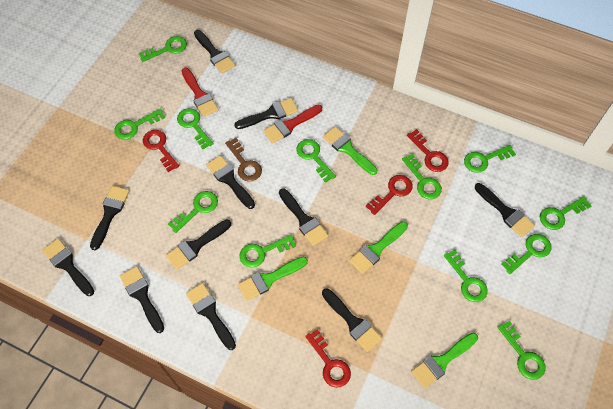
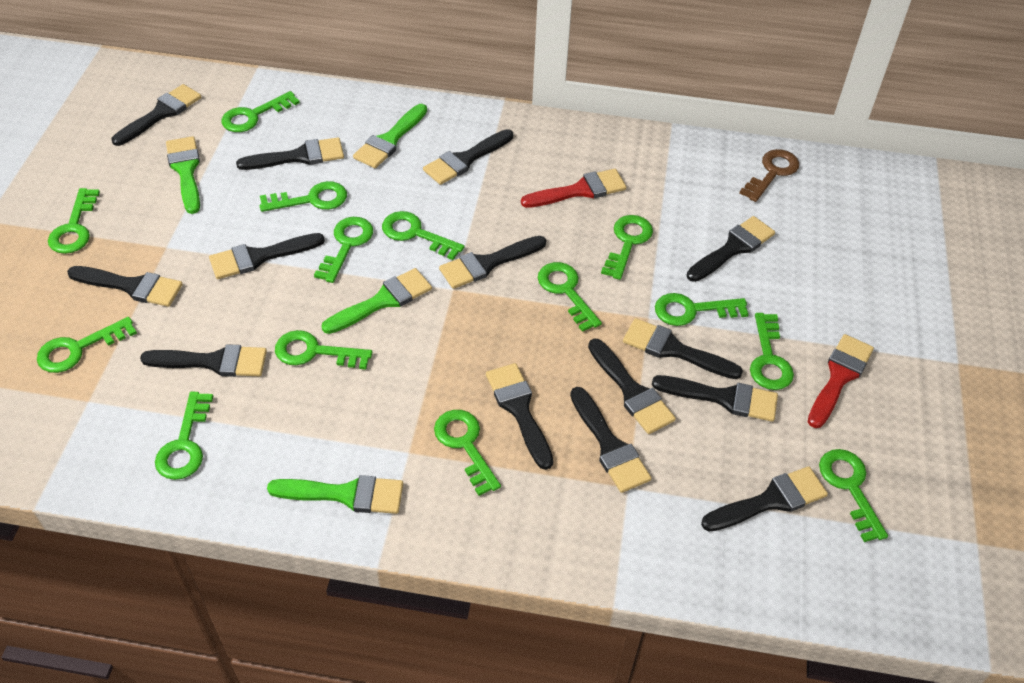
black brush: [42,238,94,296] [90,186,129,250] [120,266,164,333] [166,219,231,270] [186,283,236,350] [194,30,235,73] [206,155,255,209] [234,98,298,129] [279,188,328,246] [322,289,382,352] [475,183,535,237] = 11 -> [67,266,183,307] [112,84,201,146] [140,344,267,377] [209,233,325,279] [236,137,344,170] [423,129,513,185] [439,236,546,289] [486,363,553,470] [570,387,651,493] [588,338,676,434] [623,318,743,379] [652,375,778,422] [687,216,775,282] [701,466,828,531] = 14
green key: [114,108,165,140] [139,36,187,62] [168,191,218,233] [177,108,213,149] [239,235,296,267] [296,139,336,183] [402,154,442,199] [444,249,488,302] [464,145,516,173] [497,321,546,380] [501,234,551,274] [540,196,591,230] = 12 -> [37,317,137,373] [48,188,100,254] [155,392,213,480] [221,91,300,132] [260,181,347,212] [275,330,372,370] [314,217,373,283] [382,211,464,260] [434,410,501,496] [538,262,602,332] [601,215,653,280] [655,293,749,326] [750,313,794,390] [819,449,888,542] = 14
red key: [143,130,179,172] [305,329,351,388] [366,175,413,215] [407,129,449,172] = 4 -> none = 0

